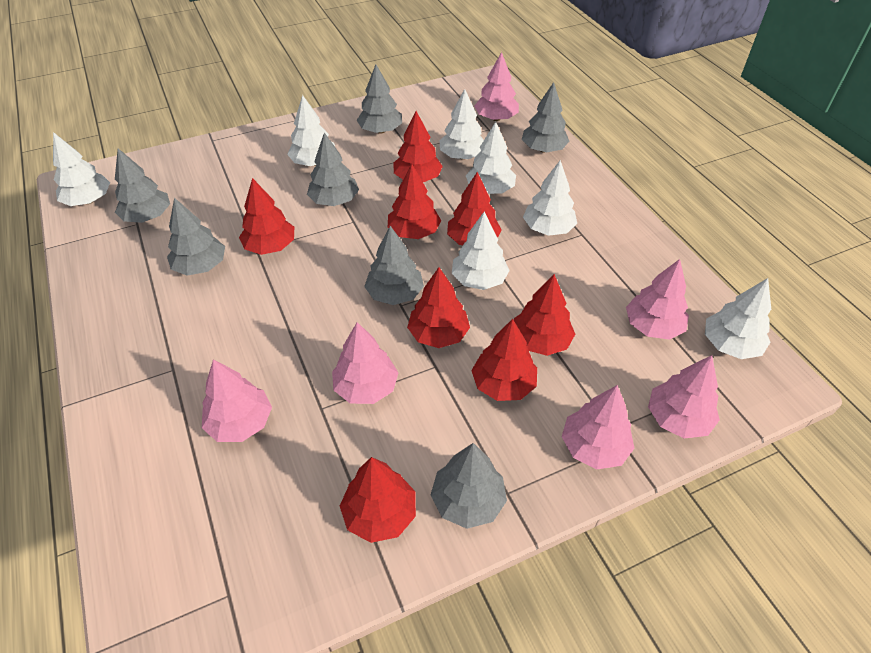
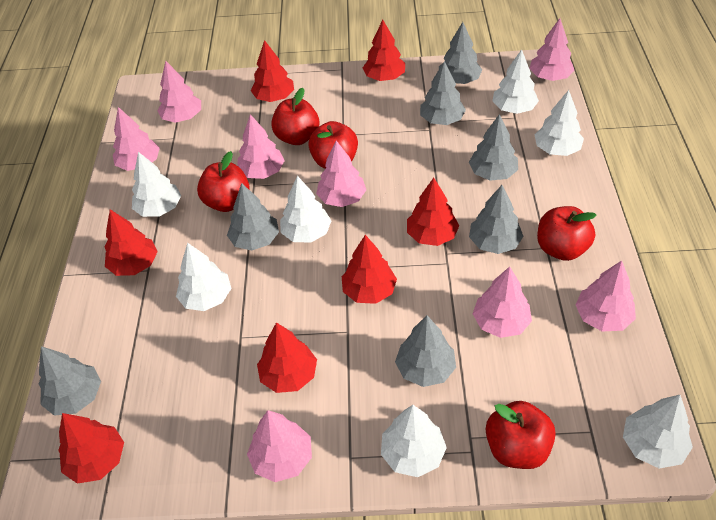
pink tree: [202,359,272,442] [332,322,399,404] [474,52,519,121] [562,385,635,469] [626,259,689,340] [648,355,720,439] = 6 -> [113,107,160,171] [157,61,201,123] [237,114,285,179] [247,410,312,482] [316,141,366,207] [473,267,532,338] [529,18,574,81] [576,260,636,331] = 8
red apple: none = 0 -> [197,151,250,212] [271,88,319,145] [308,121,358,169] [486,401,556,469] [537,206,596,261] = 5
red tree: [239,178,294,255] [340,457,416,543] [388,164,441,239] [393,111,443,182] [407,267,470,348] [447,172,502,245] [471,319,537,401] [514,274,575,356] = 8 -> [58,413,124,484] [105,209,158,276] [251,40,294,102] [257,322,317,393] [342,235,397,304] [363,20,405,81] [407,178,459,246] = 7

